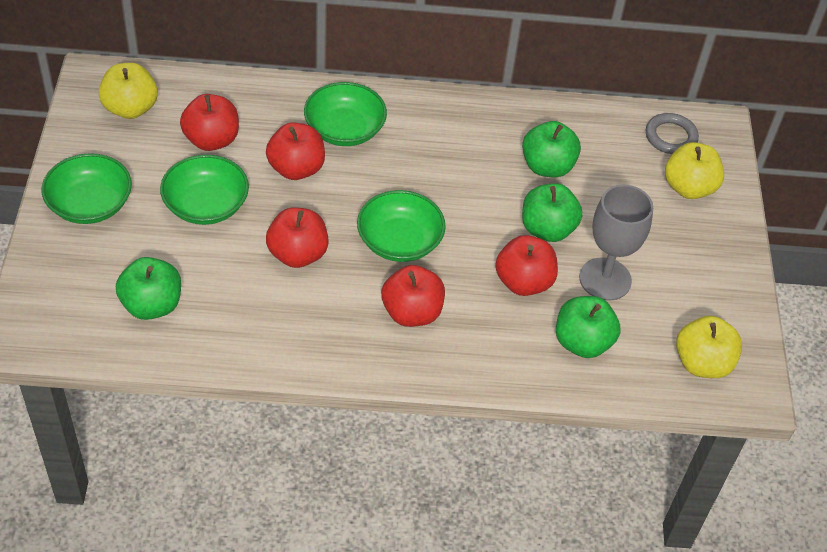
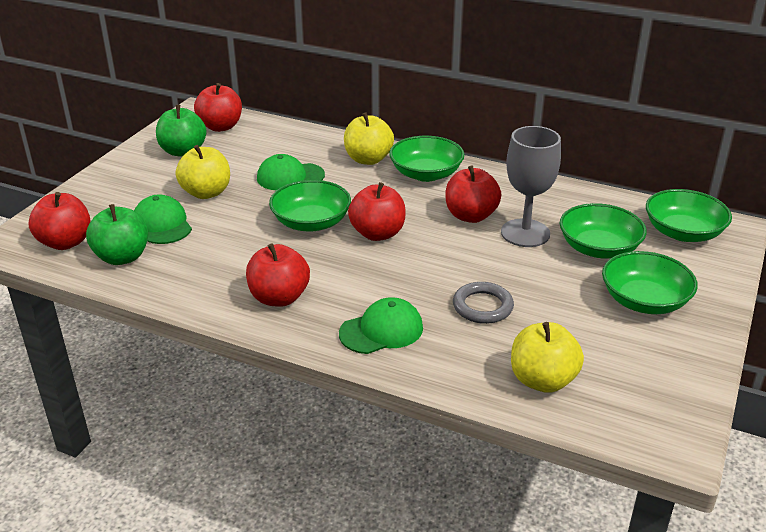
green apple: [116,257,181,320] [522,121,581,177] [522,183,583,242] [556,296,621,358] = 4 -> [86,204,148,265] [156,105,206,157] = 2
green bowl: [42,153,132,224] [160,155,249,225] [304,82,387,146] [357,190,446,262] = 4 -> [269,180,351,232] [389,136,464,182] [559,203,647,259] [602,251,698,314] [646,189,732,242] = 5
green cap: none = 0 -> [134,194,192,244] [257,154,325,190] [339,297,423,354] = 3

